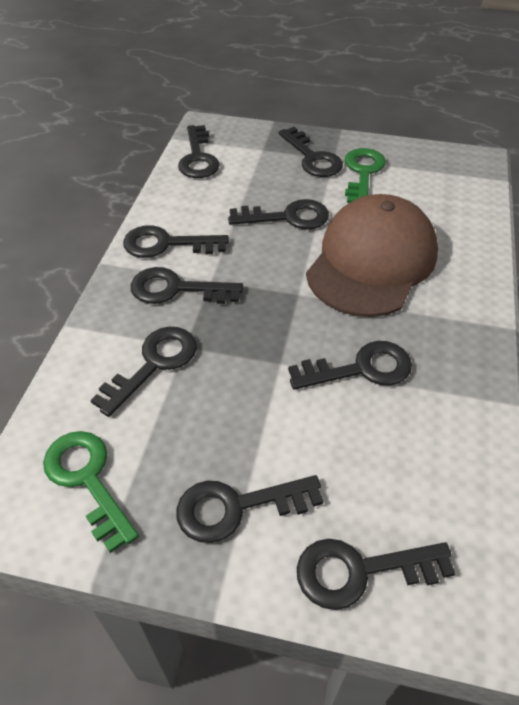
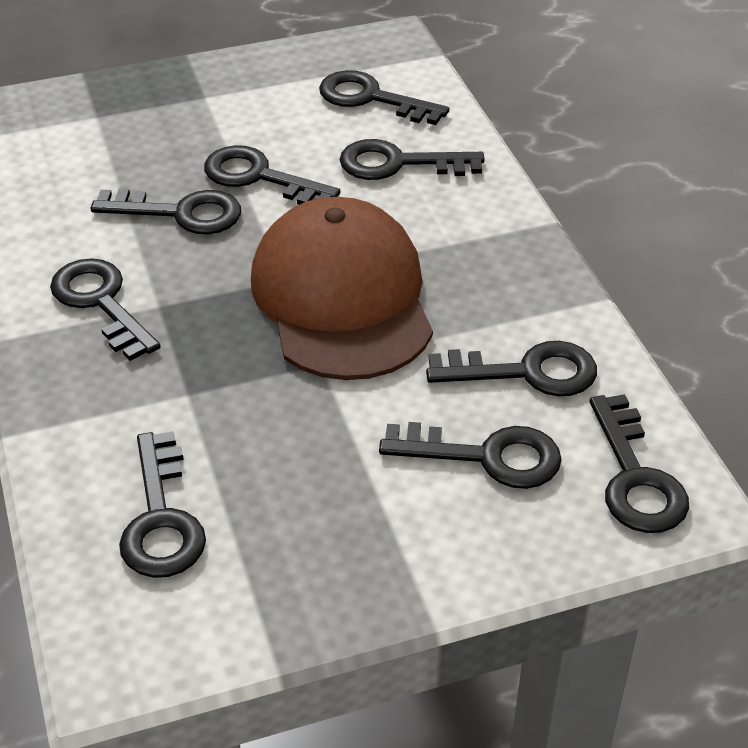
green key: [43,431,139,553] [345,148,386,203] = 2 -> none = 0

